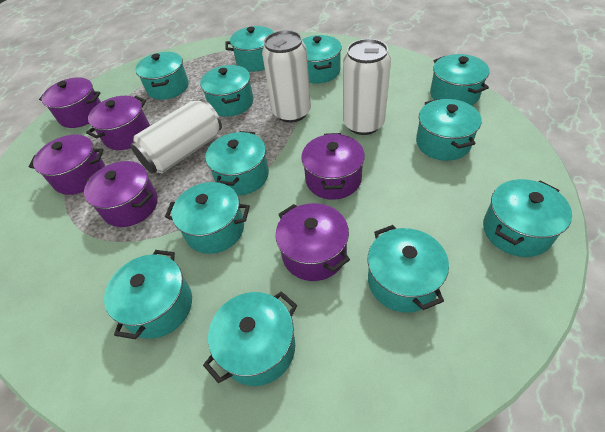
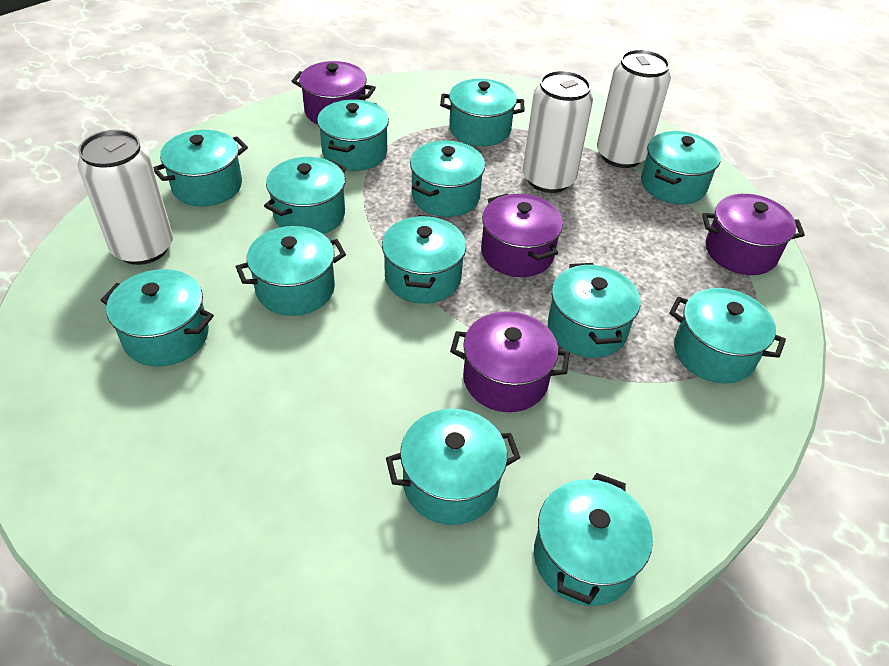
purple pot: [29,134,105,195] [39,77,101,128] [84,161,158,227] [86,96,150,150] [276,203,350,281] [301,133,365,200] = 6 -> [292,61,376,125] [450,311,570,412] [481,193,563,277] [702,194,805,275] = 4
turquoise pot: [104,250,192,339] [135,52,189,100] [165,182,250,254] [200,65,253,117] [203,291,297,386] [205,131,269,195] [225,26,274,72] [302,35,342,83] [368,225,449,313] [416,99,482,161] [430,54,490,106] [483,179,572,257] = 12 -> [101,269,214,367] [153,130,248,207] [236,226,346,316] [264,157,346,234] [317,99,389,171] [382,215,466,304] [386,409,521,525] [410,141,485,217] [440,79,524,146] [534,473,653,606] [548,263,640,358] [641,131,721,204] [669,288,786,384] = 13

